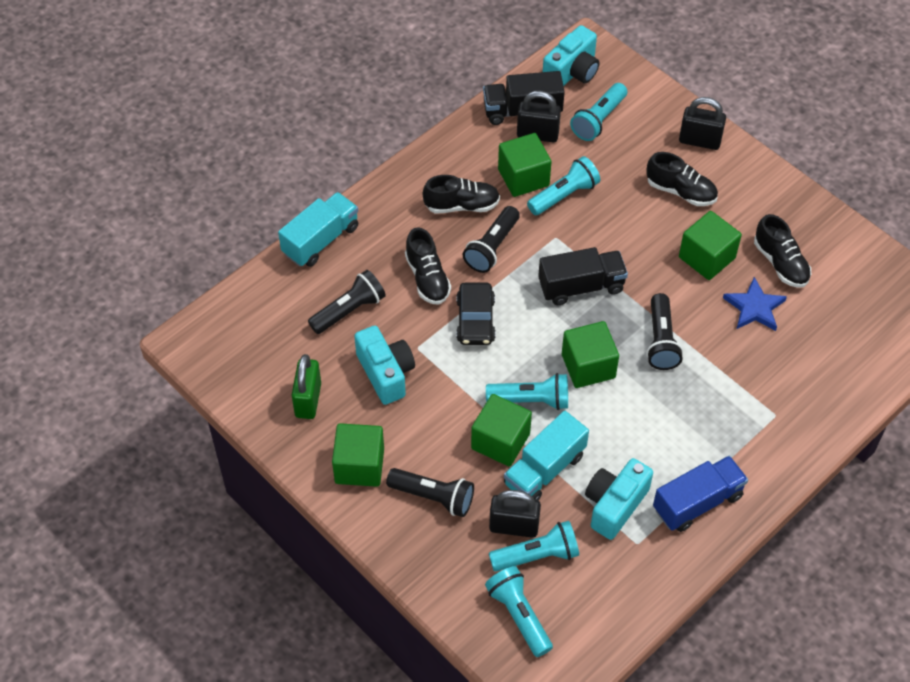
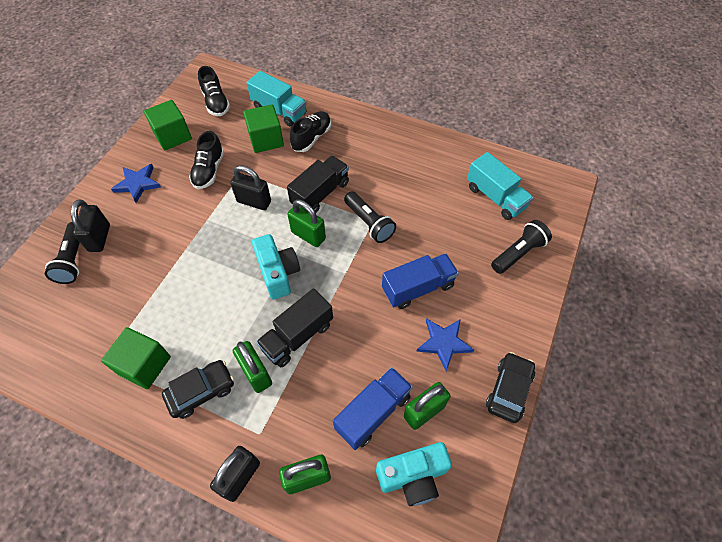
black car: [456,283,496,345] = 1 -> [162,360,234,419] [486,352,535,423] = 2
black flashlight: [308,270,386,334] [386,468,474,517] [463,206,520,273] [646,293,683,370] = 4 -> [45,222,80,284] [344,191,396,243] [491,220,552,274] = 3
black shoe: [405,227,451,305] [423,175,500,213] [646,152,718,206] [754,214,811,288] = 4 -> [189,131,224,189] [198,66,230,116] [290,111,331,152] = 3
blue star: [723,277,787,331] = 1 -> [111,164,161,203] [416,318,474,371] = 2
blue truck: [653,456,748,532] = 1 -> [333,367,413,450] [382,253,459,309] = 2
green cube: [332,423,384,487] [471,394,532,467] [498,133,552,197] [562,321,619,388] [679,211,742,280] = 5 -> [101,327,171,389] [144,100,192,150] [243,104,284,153] = 3
green padlock: [292,354,321,419] = 1 -> [233,341,272,393] [279,455,331,494] [288,200,326,247] [404,382,451,430] = 4
turquoise camera: [354,326,415,405] [543,25,599,86] [585,458,653,540] = 3 -> [252,234,300,299] [376,442,452,506] = 2
turquoise flashlight: [485,566,553,657] [486,373,568,410] [489,521,579,572] [527,156,600,215] [570,83,627,141] = 5 -> none = 0

